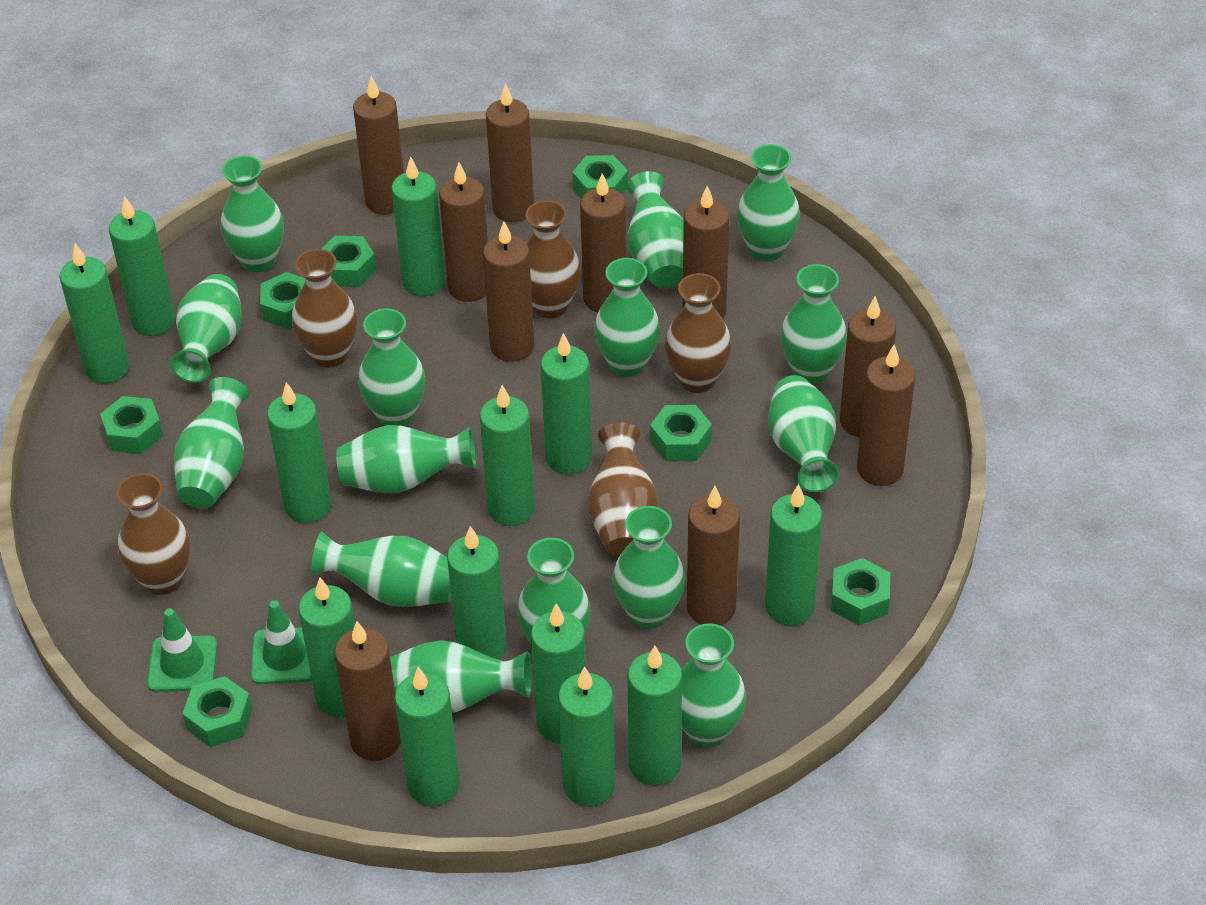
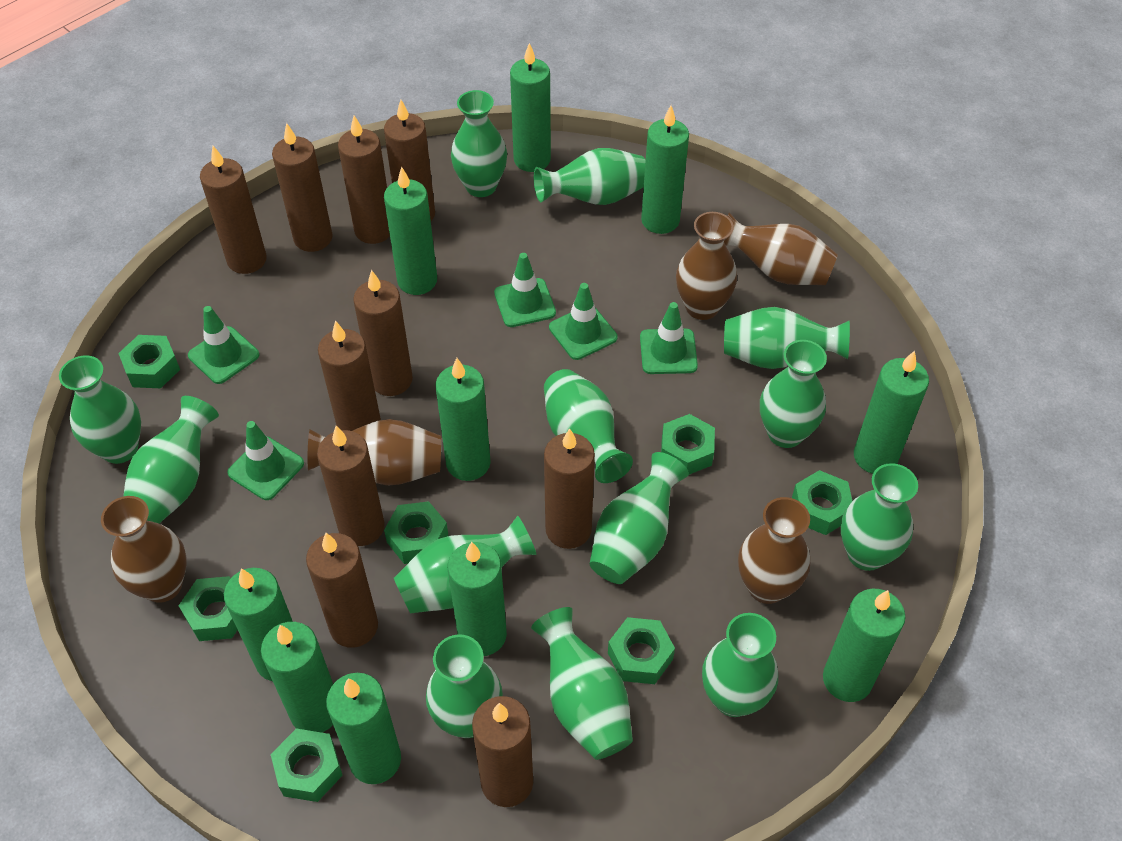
green candle: [59,244,130,383] [109,196,175,336] [267,382,332,523] [298,578,355,717] [391,157,445,296] [395,667,460,806] [447,526,507,660] [480,385,535,526] [531,604,586,744] [541,333,592,474] [558,666,615,807] [627,646,682,786] [765,484,822,626] = 13 -> [224,568,293,681] [261,622,333,733] [326,673,401,784] [384,166,437,295] [435,358,491,481] [448,542,507,656] [510,43,551,172] [641,105,689,234] [823,589,906,702] [854,351,929,474] = 10
green traffic cone: [147,608,217,692] [251,600,312,684] = 2 -> [188,306,259,384] [227,421,304,500] [494,253,556,327] [549,283,617,360] [640,302,698,374] = 5
green vase: [170,274,242,383] [174,377,249,508] [221,156,284,272] [311,532,451,607] [336,425,476,493] [358,308,425,426] [390,640,532,713] [517,538,591,643] [594,258,660,377] [612,506,685,629] [626,171,684,288] [681,623,746,748] [737,144,800,261] [768,375,840,492] [780,264,847,384] = 15 -> [59,355,141,464] [123,396,219,524] [394,516,537,614] [426,634,503,738] [451,90,507,197] [531,607,633,760] [534,148,646,205] [544,369,633,483] [590,452,689,584] [702,613,778,717] [724,307,850,369] [760,340,827,448] [841,463,918,571] = 13

